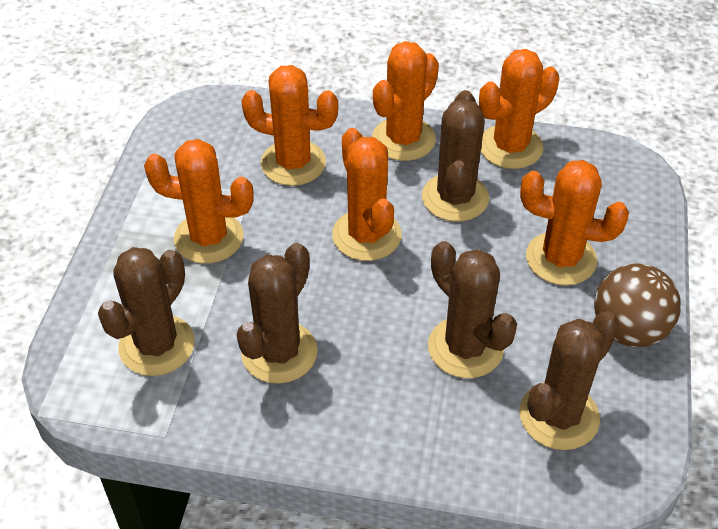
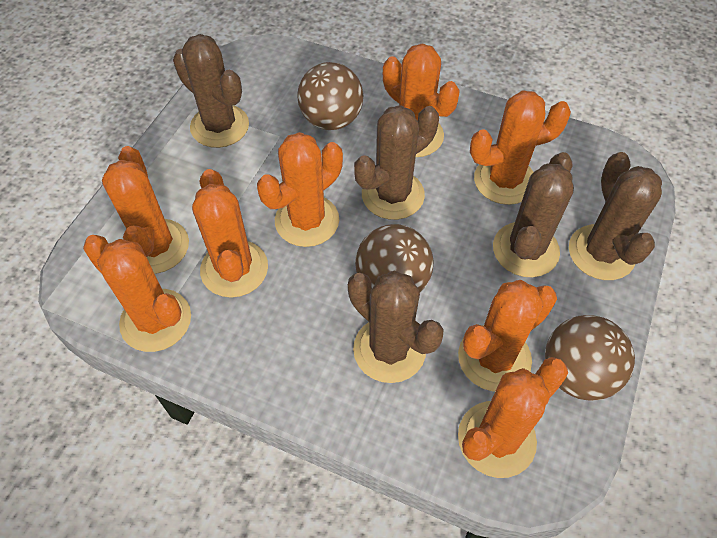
brown ball: [594,263,681,347] = 1 -> [297,62,363,130] [355,224,434,293] [545,315,635,401] = 3
orange cactus: [144,139,254,264] [241,65,338,186] [332,128,401,261] [372,41,439,161] [479,49,559,169] [520,160,629,285] = 6 -> [83,235,191,352] [102,146,189,274] [192,169,268,298] [257,132,343,247] [383,44,460,157] [458,280,557,392] [458,357,568,478] [470,90,571,205] = 8

